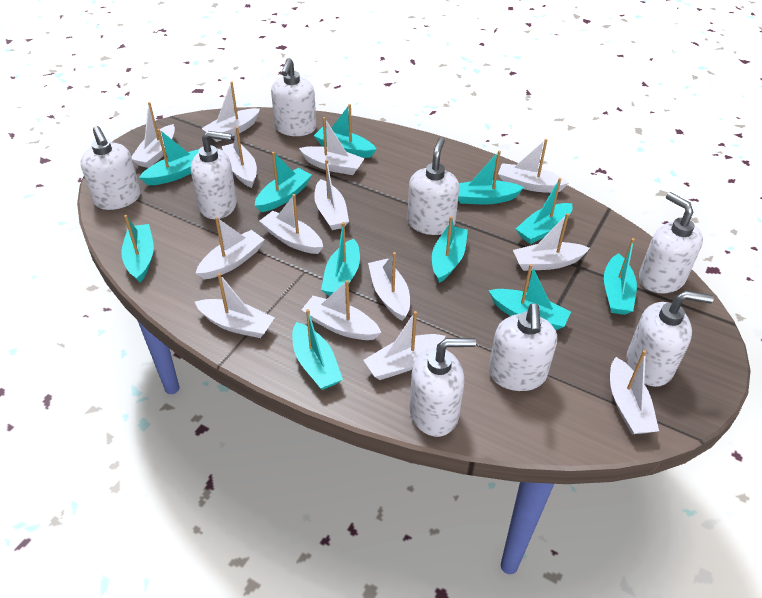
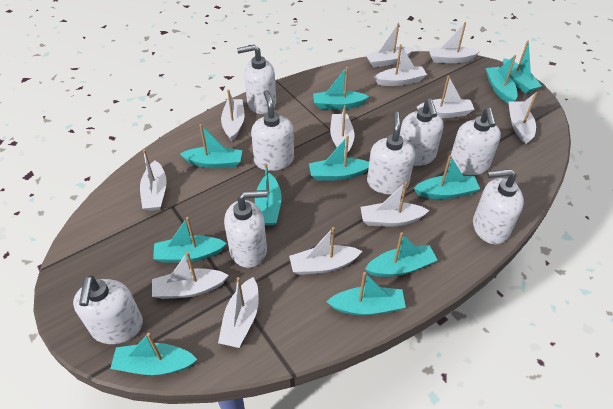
white boat: [131,102,175,168] [195,273,274,338] [196,217,265,280] [201,81,260,142] [222,127,257,188] [259,194,323,254] [299,117,365,175] [302,280,382,340] [314,159,349,230] [363,311,445,380] [368,252,410,321] [498,139,569,193] [513,213,590,271] [610,350,659,434] = 14 -> [140,149,167,211] [152,252,229,299] [218,277,259,348] [221,89,244,141] [289,227,362,275] [330,105,354,158] [360,182,429,226] [366,23,414,67] [374,44,427,86] [417,75,474,118] [428,22,480,63] [508,92,538,144] = 12

